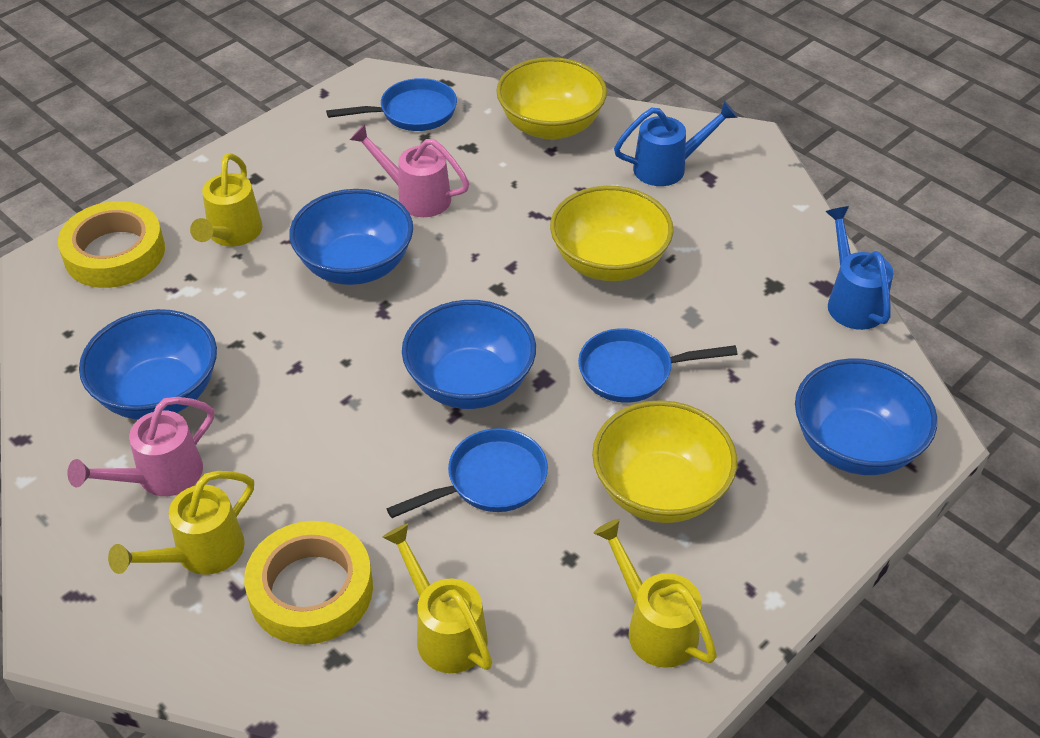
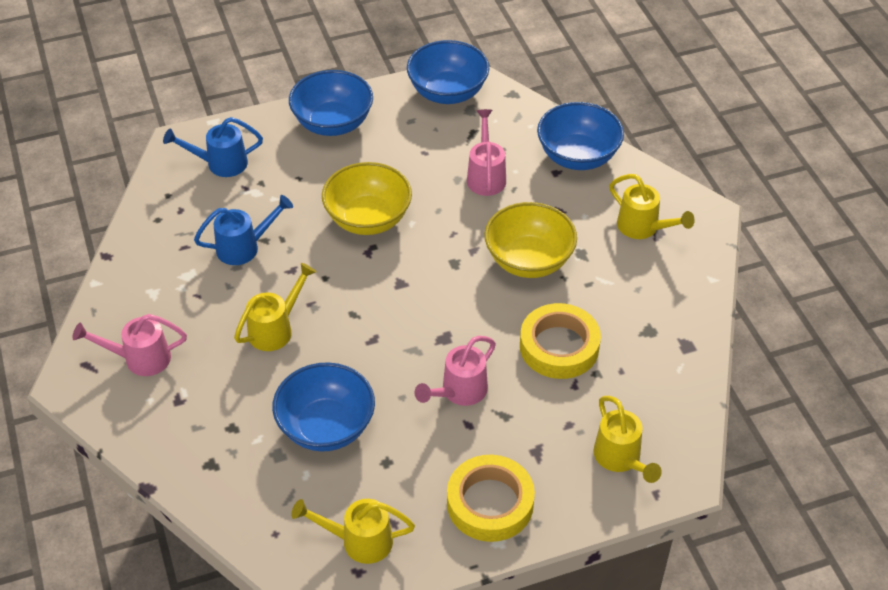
blue pan: [326,78,457,131] [387,428,548,518] [578,328,738,403] = 3 -> none = 0
pink watering can: [67,397,214,496] [350,124,469,217] = 2 -> [72,314,187,376] [414,336,496,406] [467,109,506,196] = 3
yellow bowl: [496,57,607,140] [550,186,673,281] [592,400,737,523] = 3 -> [322,162,412,235] [485,202,577,278] = 2

